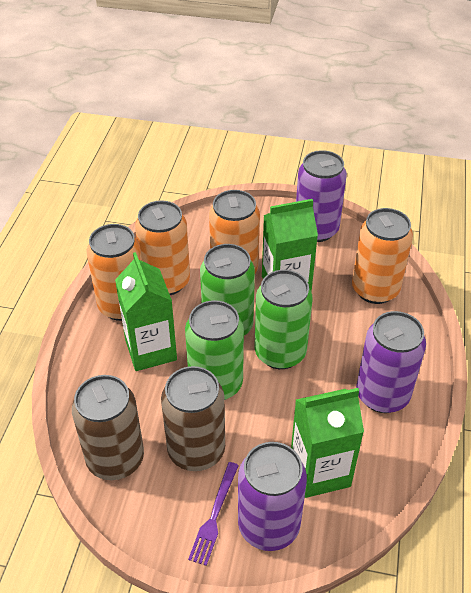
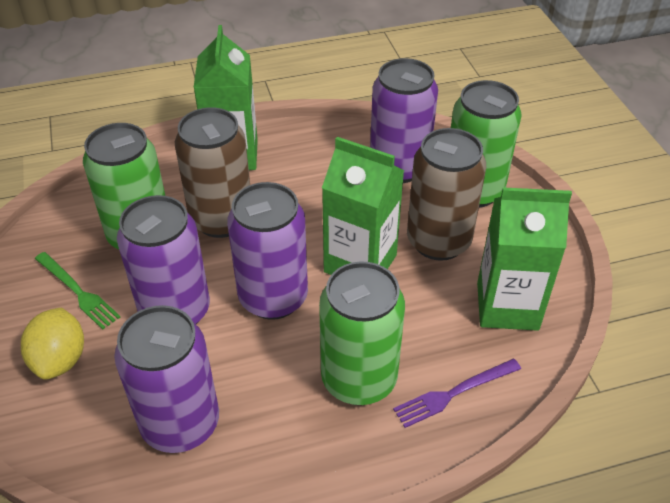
green fork: none = 0 -> [35,252,120,330] = 1
orange can: [87,224,142,321] [135,200,190,295] [209,190,260,273] [352,208,413,304] = 4 -> none = 0
purple can: [238,442,307,551] [296,150,347,242] [356,311,426,413] = 3 -> [114,305,219,453] [117,195,210,324] [227,182,308,320] [370,58,438,183] = 4
yellow lemon: none = 0 -> [21,308,84,380] = 1

